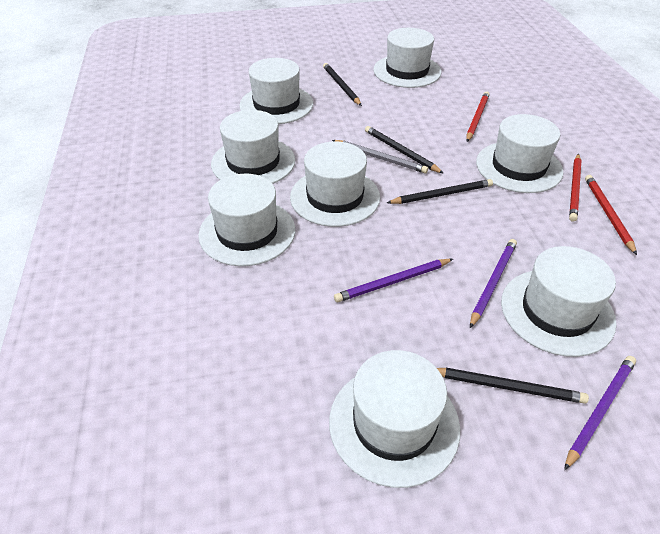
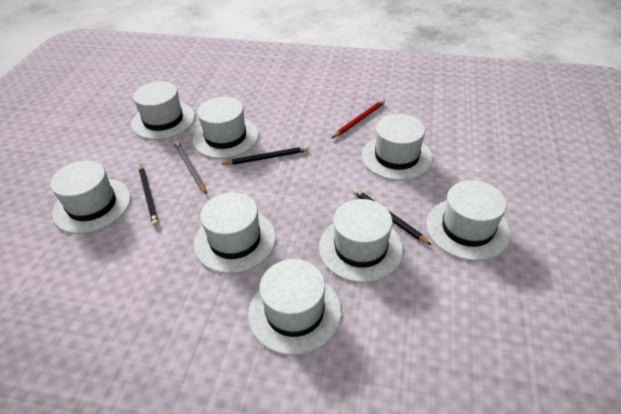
black pencil: [323,63,362,106] [365,126,444,174] [387,179,493,204] [437,368,589,404] = 4 -> [139,164,159,226] [222,146,309,165] [353,189,431,245] = 3
purple pencil: [334,259,453,302] [470,239,517,328] [564,356,636,470] = 3 -> none = 0
red pencil: [466,92,489,142] [569,154,582,222] [585,175,637,255] = 3 -> [332,99,385,138] = 1

